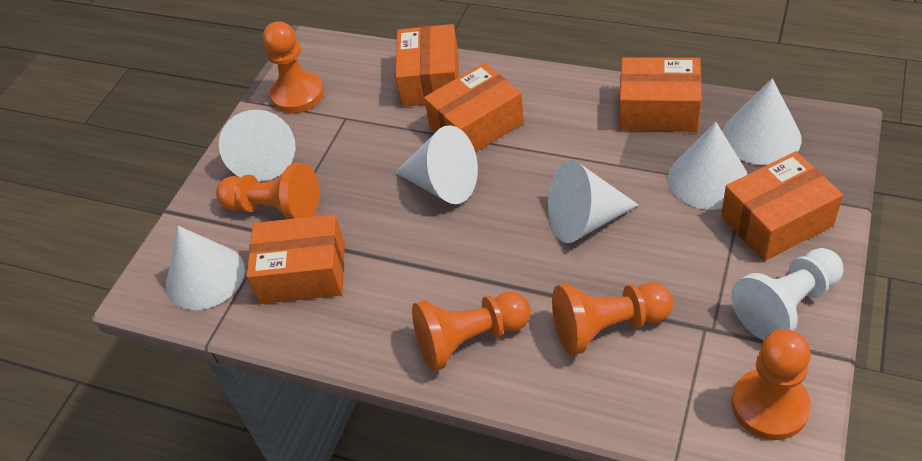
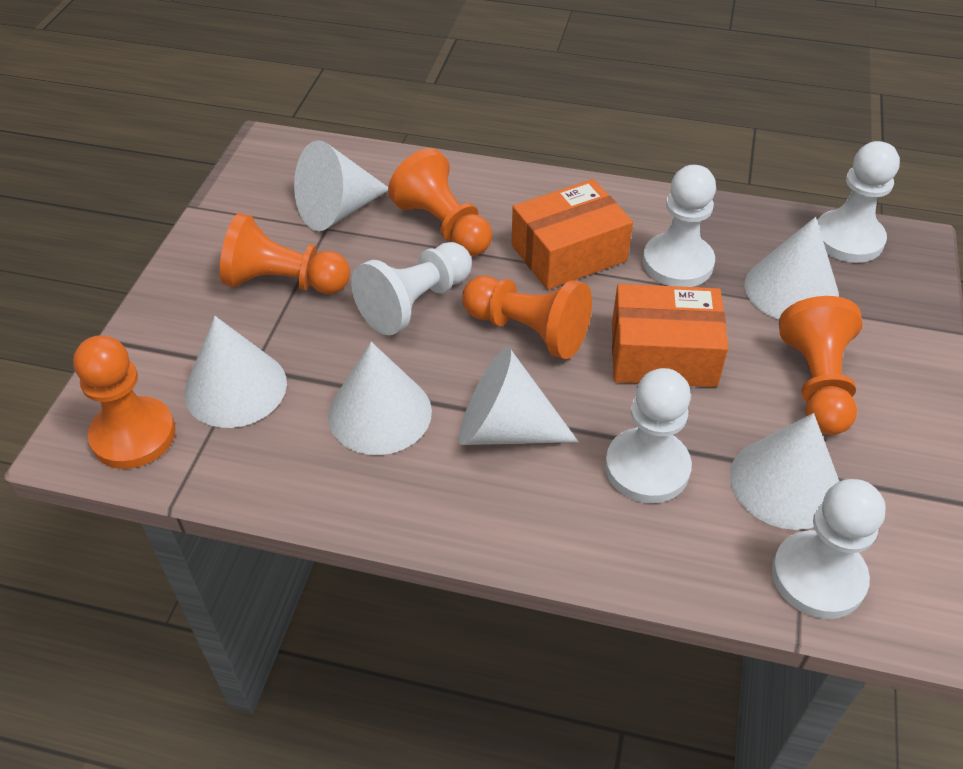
orange box: [246,214,345,304] [395,24,459,107] [424,63,524,152] [619,57,702,132] [721,152,843,261] = 5 -> [511,179,633,290] [612,284,728,387] = 2
white pawn: [731,248,843,340] = 1 -> [351,242,472,336] [605,368,692,503] [643,165,716,287] [772,479,886,619] [817,141,900,263] = 5

